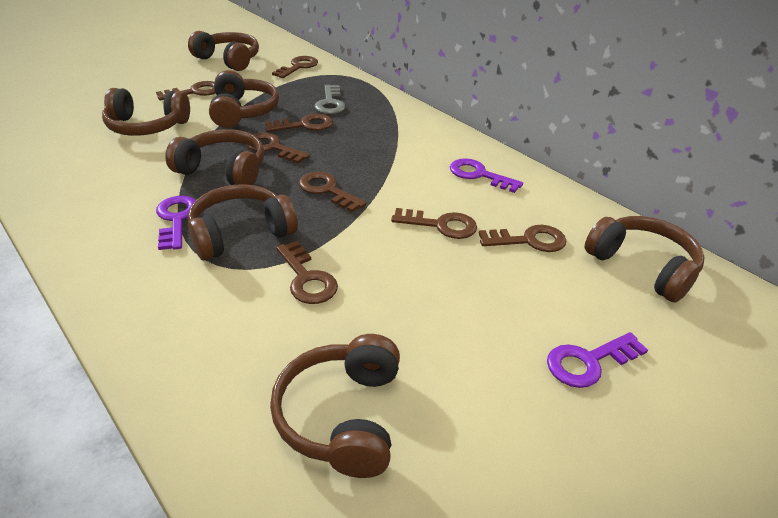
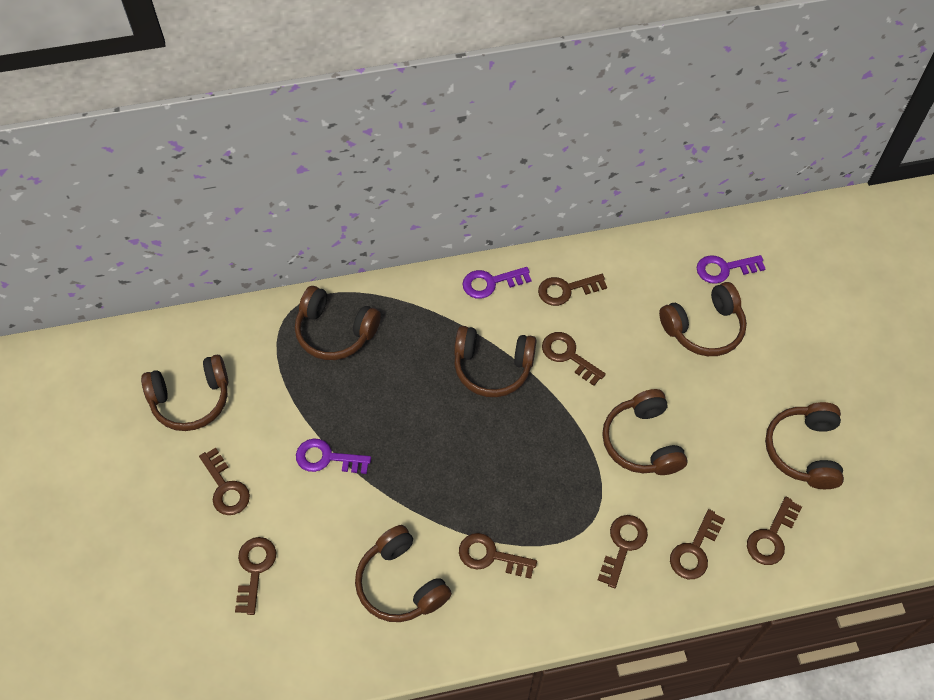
grey key: [315,85,345,114] = 1 -> none = 0

